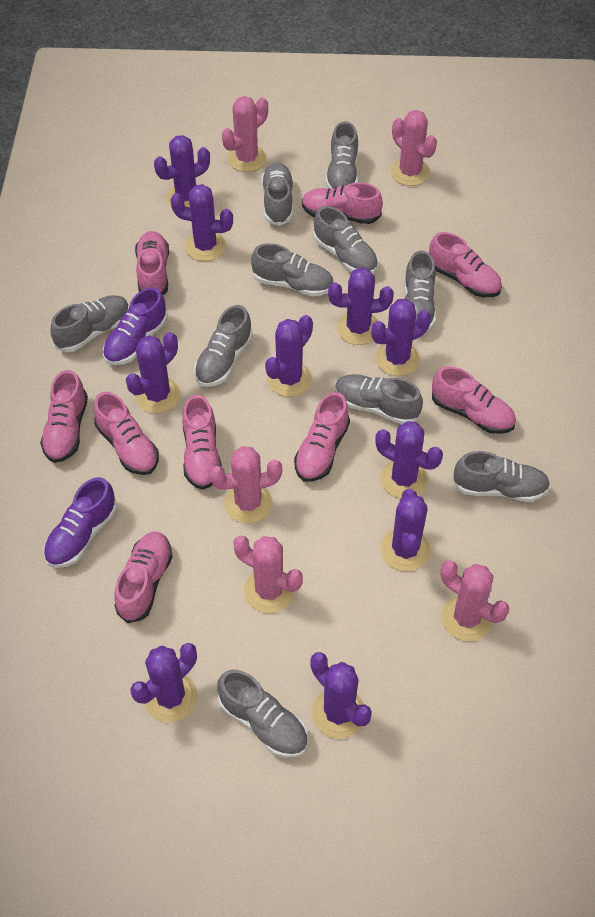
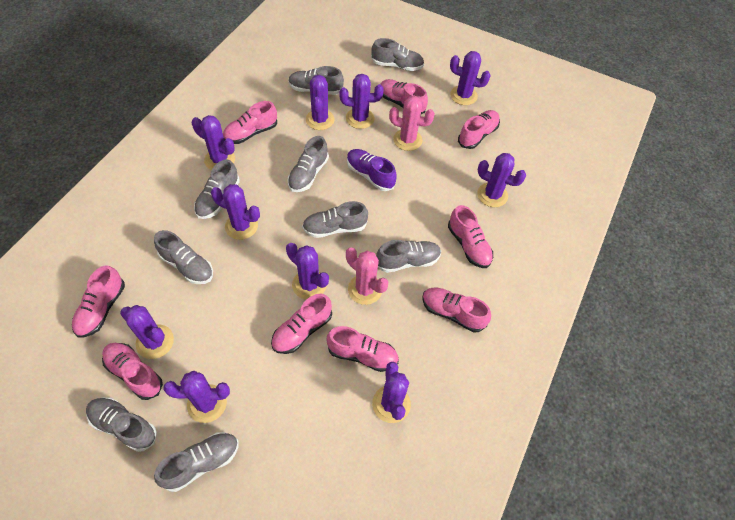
grey shoe: [50,295,129,352] [194,305,253,387] [217,669,308,758] [251,243,334,296] [261,162,293,226] [313,206,378,274] [326,121,358,189] [335,374,423,424] [404,251,436,331] [452,451,550,502] = 10 -> [86,397,157,452] [154,230,213,284] [154,432,238,492] [194,159,240,219] [288,66,344,95] [288,136,329,192] [302,201,368,238] [371,38,424,71] [376,240,441,273] = 9
pink cactus: [209,446,282,524] [222,96,268,172] [233,536,303,613] [391,110,437,186] [441,560,509,641] = 5 -> [346,247,388,305] [389,96,435,151] = 2
purple shoe: [44,477,117,568] [103,287,168,365] = 2 -> [347,149,397,191] = 1

